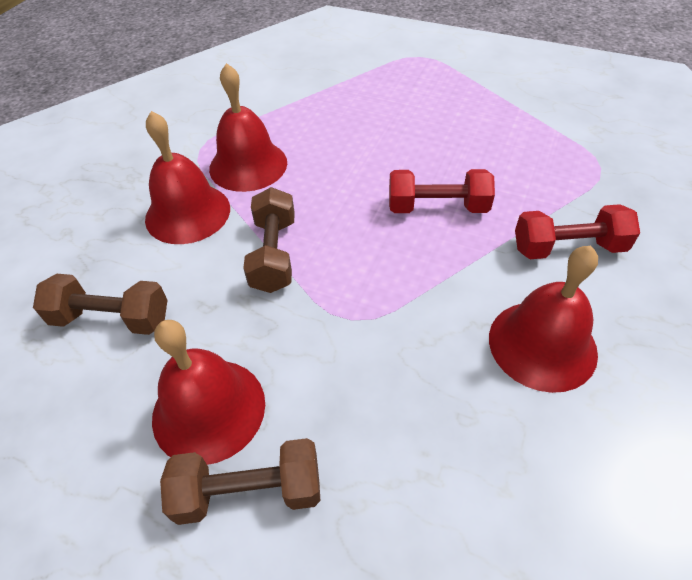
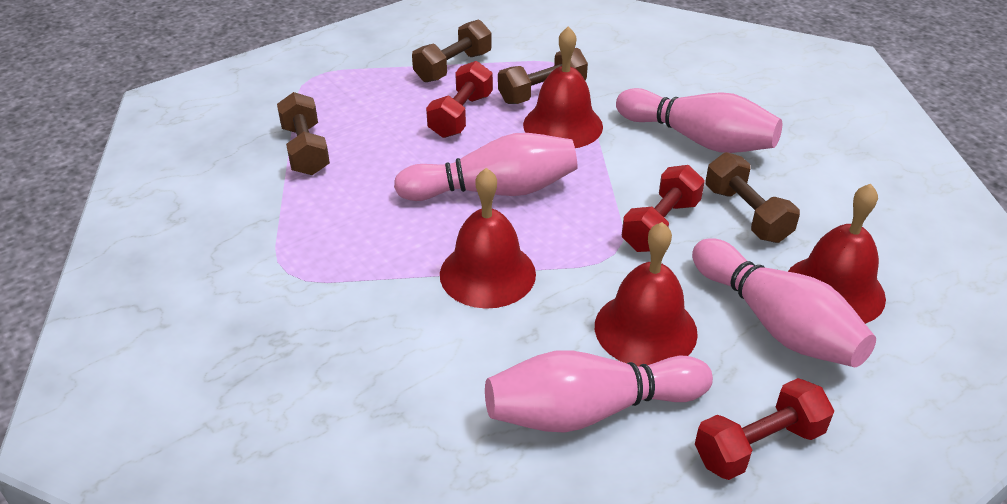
brown dumbbell: [33,274,168,335] [160,438,321,525] [243,187,295,293] = 3 -> [277,92,330,175] [412,20,492,82] [498,48,588,104] [705,152,800,243] = 4
pink bowling pin: none = 0 -> [394,133,578,201] [485,350,713,432] [616,88,782,153] [692,239,876,367] = 4
red dumbbell: [389,169,495,213] [515,204,640,259] = 2 -> [426,61,493,138] [622,165,705,252] [695,378,834,480] = 3

